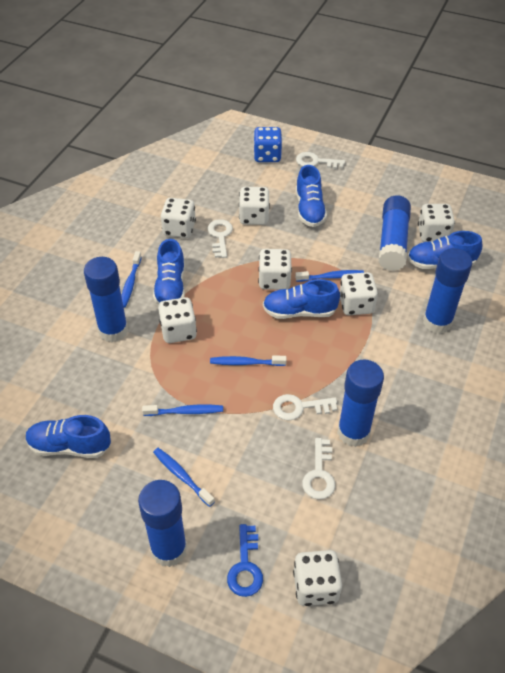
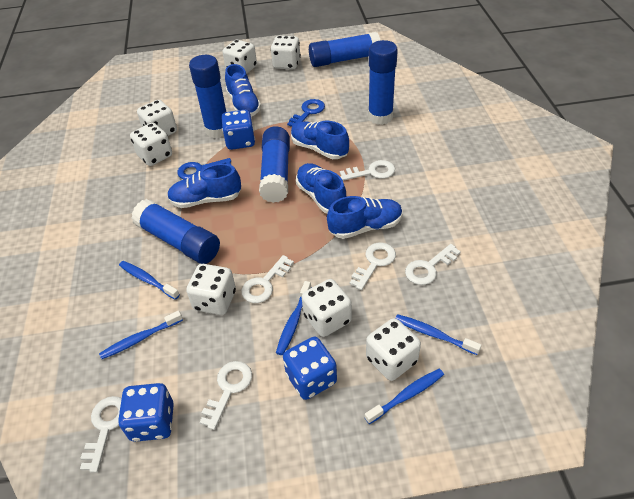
blue dice: [253,127,282,162] = 1 -> [118,383,174,442] [222,110,255,150] [283,337,337,400] = 3
blue key: [227,524,263,597] = 1 -> [177,158,231,179] [287,99,325,127] = 2
white key: [207,219,233,258] [273,394,337,421] [296,152,345,169] [302,438,335,499] = 4 -> [80,396,122,473] [199,361,252,430] [241,255,294,303] [340,160,395,181] [350,242,396,290] [405,244,461,285] = 6

